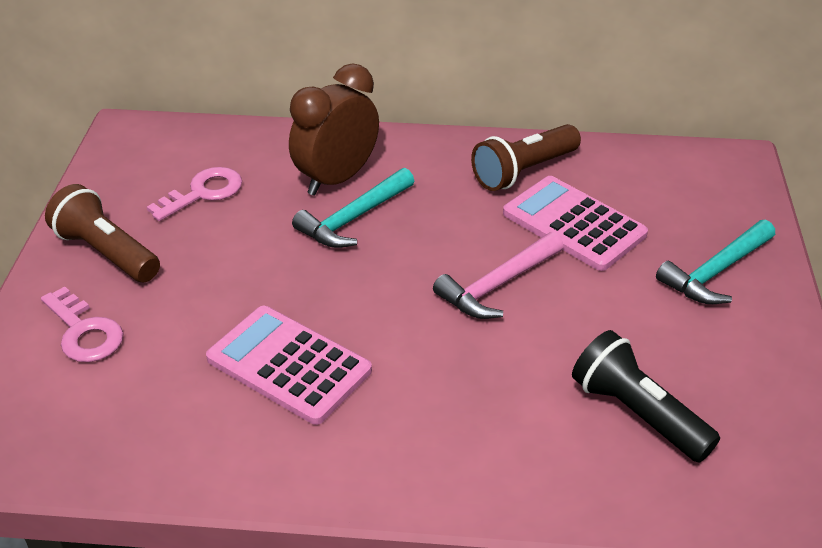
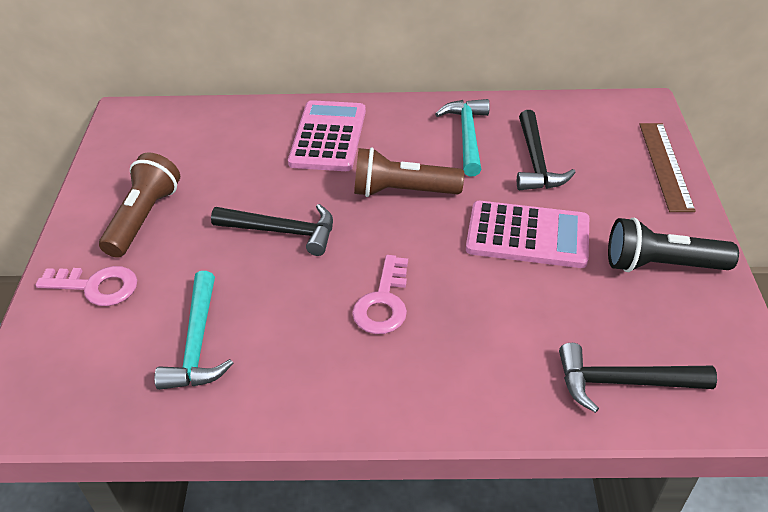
black hammer: none = 0 -> [211,204,333,256] [517,110,576,190] [559,343,717,413] = 3
brown clock: [289,63,379,196] = 1 -> none = 0
brown ruler: none = 0 -> [639,123,696,212] = 1
pink hammer: [433,232,564,319] = 1 -> none = 0

